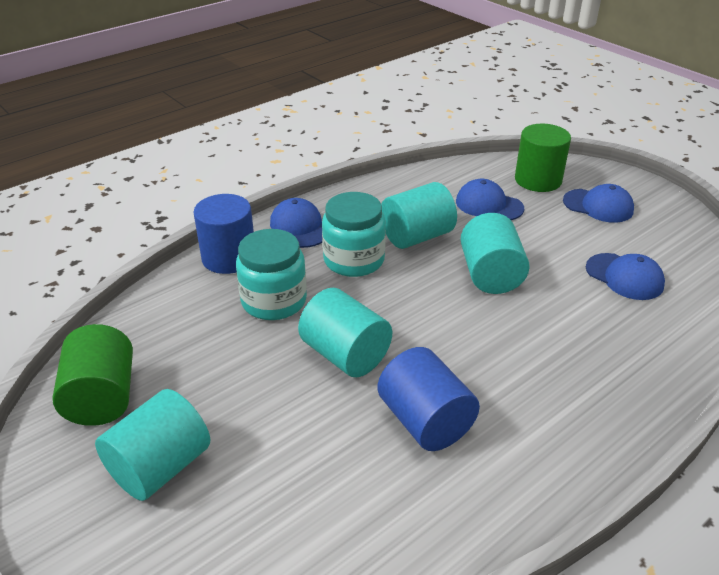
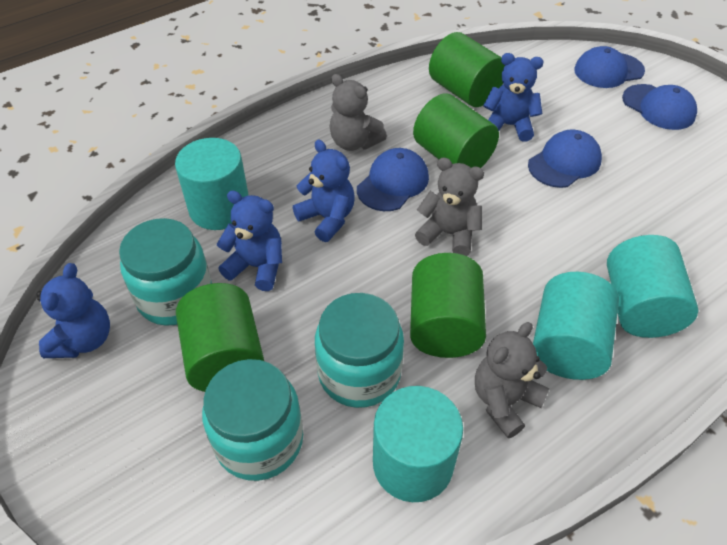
blue cylinder: [193,194,254,274] [378,347,480,451] = 2 -> none = 0
blue teddy bear: none = 0 -> [36,263,110,358] [217,190,282,291] [293,139,355,242] [483,53,544,141] = 4
green cylinder: [53,324,133,426] [515,124,571,192] = 2 -> [176,283,264,392] [410,253,486,358] [413,94,499,168] [429,32,505,107] = 4
grey teddy bear: none = 0 -> [330,74,387,151] [415,157,484,256] [475,322,549,438] = 3
turquoise jar: [236,229,307,320] [322,192,386,277] = 2 -> [119,218,212,326] [202,359,303,481] [315,293,404,408] = 3

